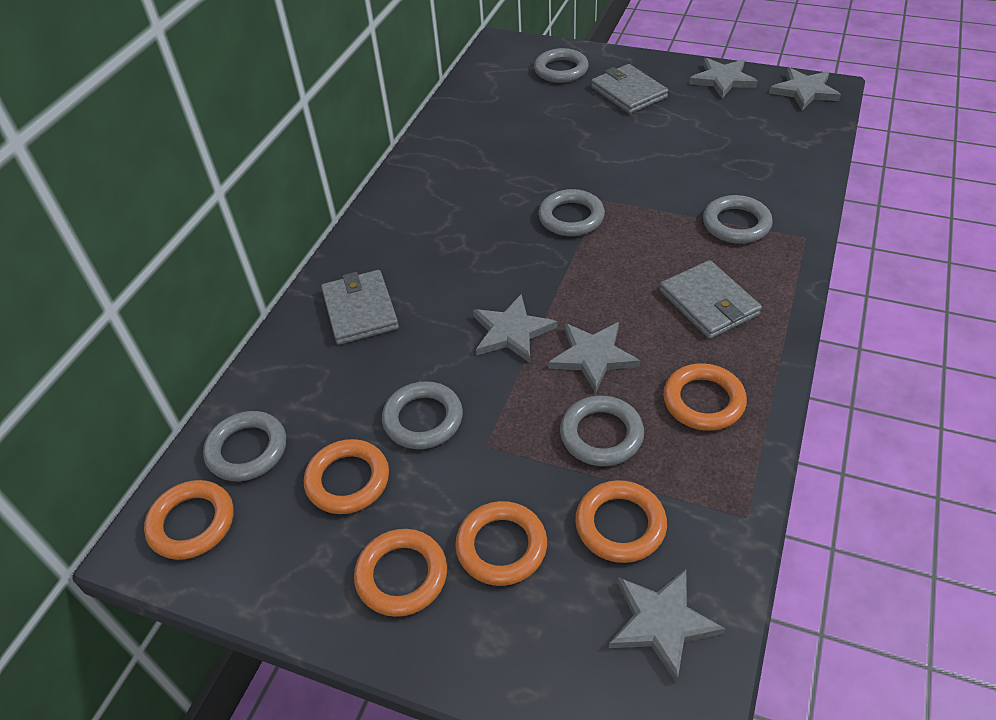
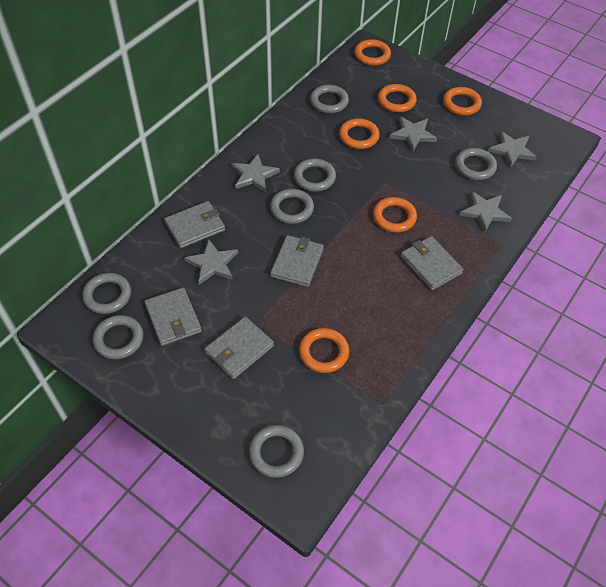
grey ring: [203,411,286,481] [382,381,463,449] [534,48,589,83] [538,189,605,236] [560,396,644,466] [703,195,773,244] = 6 -> [82,273,131,314] [93,315,143,359] [249,425,304,478] [270,189,314,224] [294,158,336,192] [310,85,349,113] [455,148,497,180] = 7
grey wallet: [321,270,399,345] [591,64,668,114] [660,260,762,339] = 3 -> [144,287,202,346] [164,201,225,248] [204,317,274,379] [270,235,324,287] [401,236,464,290] = 5

